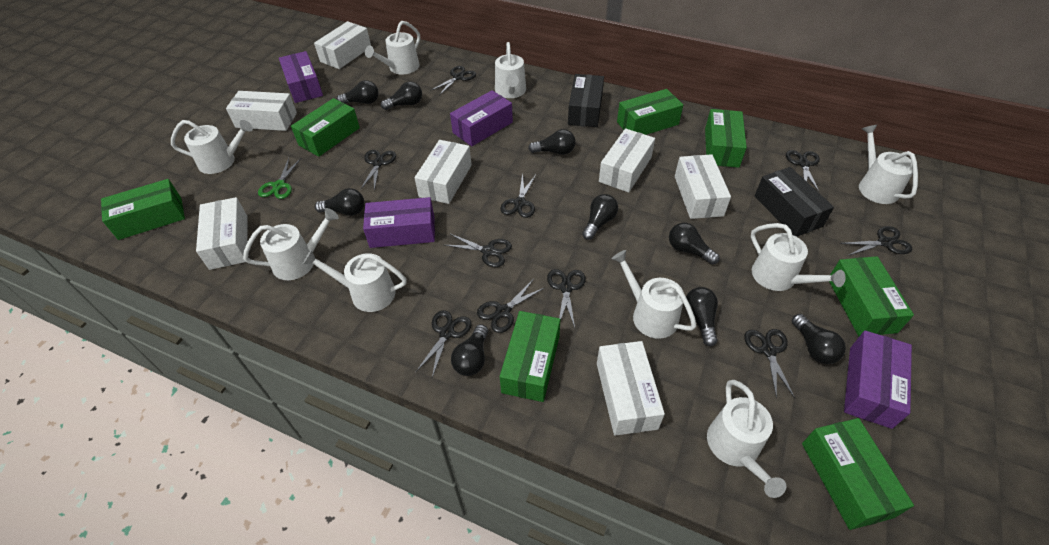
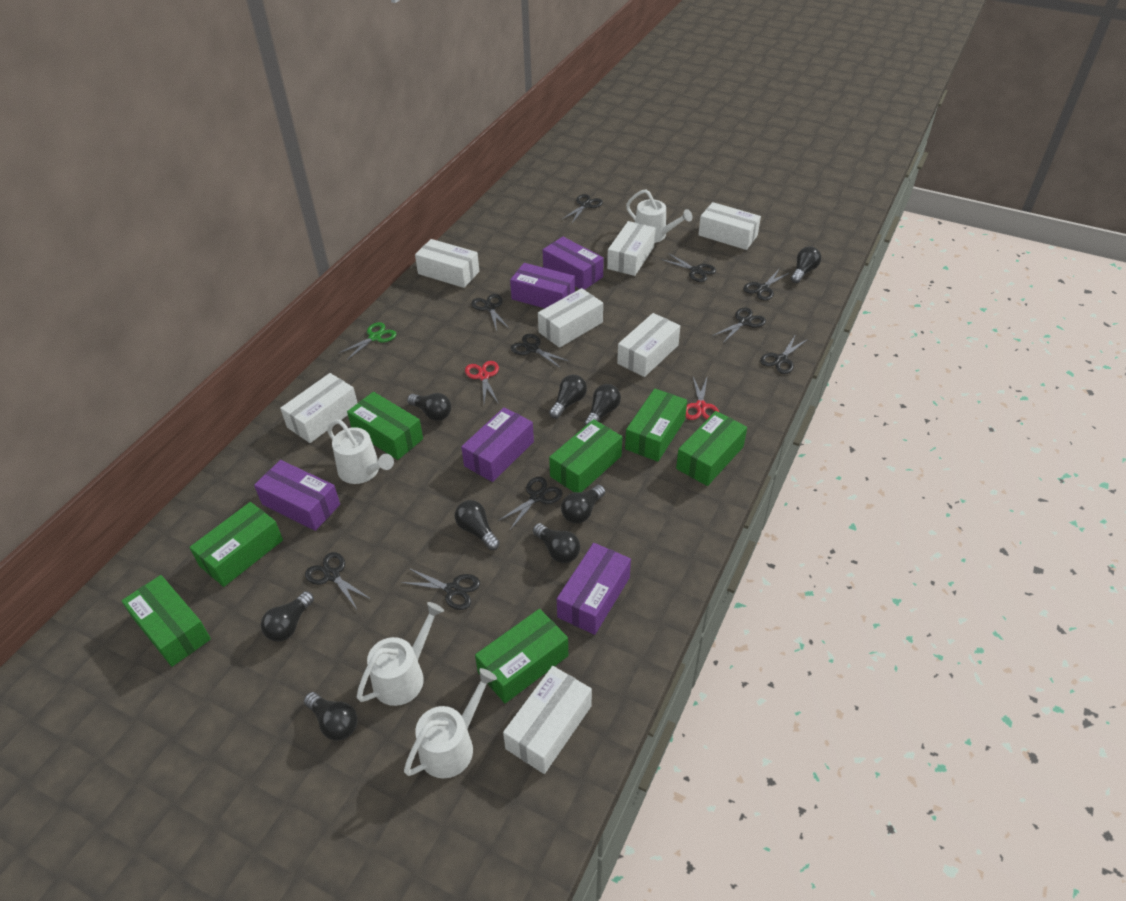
black box: [568,74,604,127] [755,167,834,237] = 2 -> none = 0
purple box: [279,51,323,103] [363,197,435,248] [450,90,513,146] [844,330,912,429] = 4 -> [254,460,340,531] [461,407,534,482] [510,263,575,308] [543,237,604,290] [557,543,631,635] = 5
red scissors: none = 0 -> [465,361,499,404] [686,377,719,420] = 2
white watering can: [171,120,253,174] [243,208,339,280] [303,250,406,312] [365,21,420,75] [495,42,526,98] [611,250,696,339] [707,380,786,498] [751,223,846,291] [859,125,918,204] = 9 -> [327,420,394,484] [357,602,444,706] [404,668,497,778] [626,189,692,243] = 4

